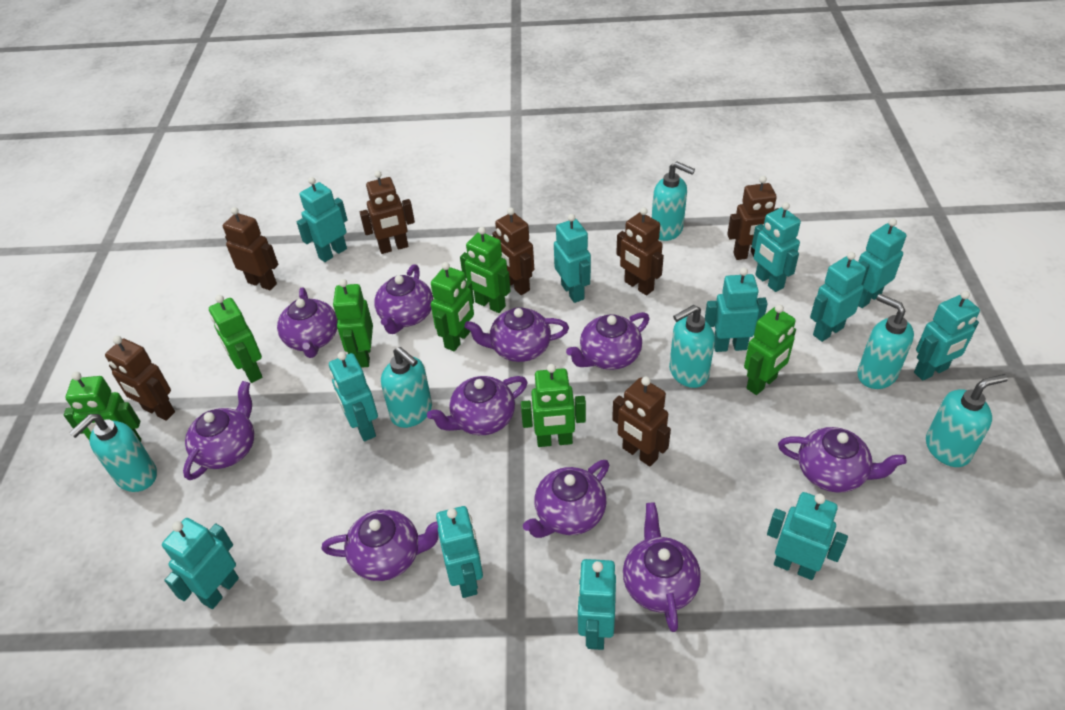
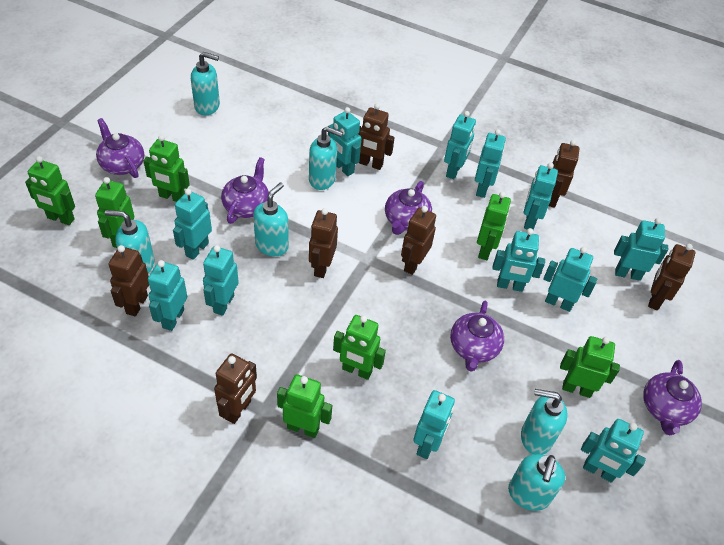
purple teapot: [183,381,254,480] [277,287,338,358] [321,510,438,581] [374,264,433,334] [427,376,528,435] [464,307,569,362] [523,460,609,538] [566,312,649,370] [623,502,701,632] [778,427,907,492] = 10 -> [96,118,144,178] [221,157,269,224] [385,181,432,235] [450,301,504,372] [643,360,702,435] = 5

